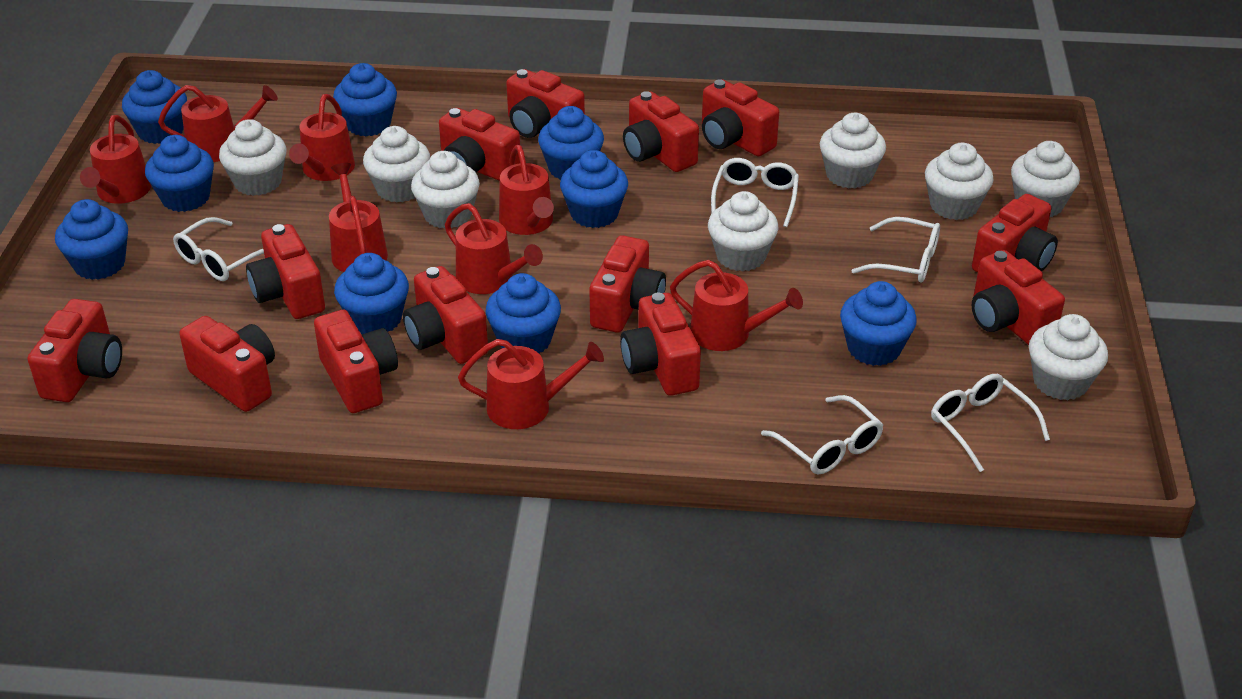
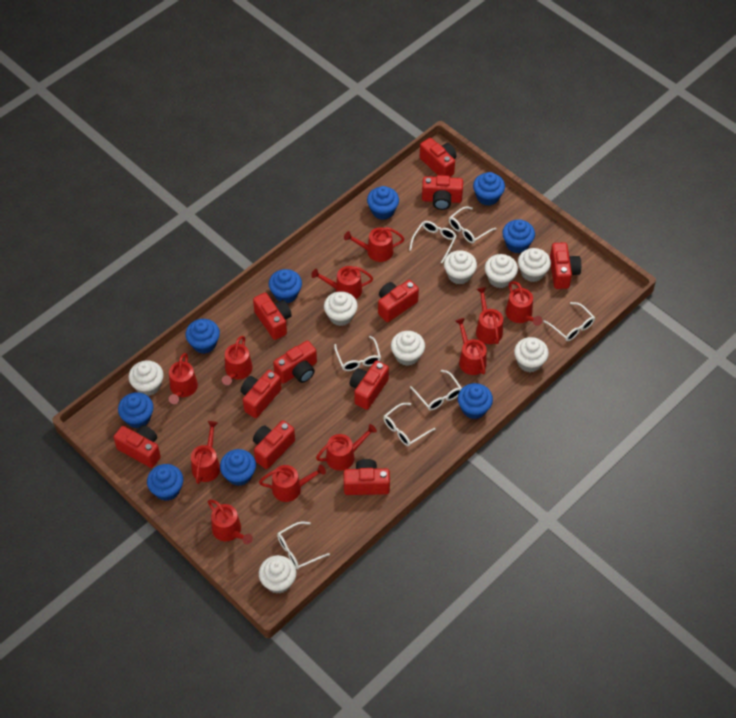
red camera: [28,299,122,402] [179,316,275,412] [246,224,325,319] [314,310,398,413] [403,266,488,364] [439,108,520,181] [506,69,585,138] [590,235,666,333] [620,292,701,396] [623,91,699,172] [702,79,779,156] [972,194,1058,273] [972,250,1065,345] = 13 -> [113,425,161,468] [241,370,282,418] [253,293,292,340] [253,420,295,469] [273,341,317,384] [344,459,390,495] [350,361,389,410] [378,280,419,322] [420,138,457,177] [422,175,463,210] [550,242,581,289] = 11
red watering can: [80,115,151,204] [158,85,278,162] [289,94,355,181] [329,163,388,272] [445,203,543,294] [458,339,604,429] [499,145,554,235] [670,260,803,351] = 8 -> [169,353,198,404] [191,421,220,484] [208,499,253,545] [222,336,253,385] [259,465,326,502] [311,266,373,299] [316,424,377,471] [344,227,404,262] [455,318,487,375] [476,287,503,344] [506,281,542,326] = 11
white glasses: [173,217,264,281] [711,158,799,227] [761,395,883,474] [851,217,940,283] [931,374,1050,472] = 5 -> [277,522,330,569] [334,336,381,371] [383,403,436,446] [409,221,457,263] [410,370,462,410] [449,206,497,244] [543,302,595,341] = 7

